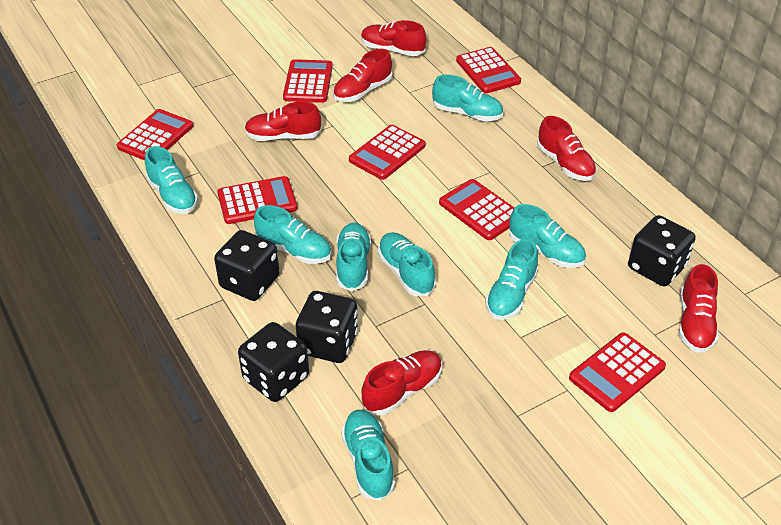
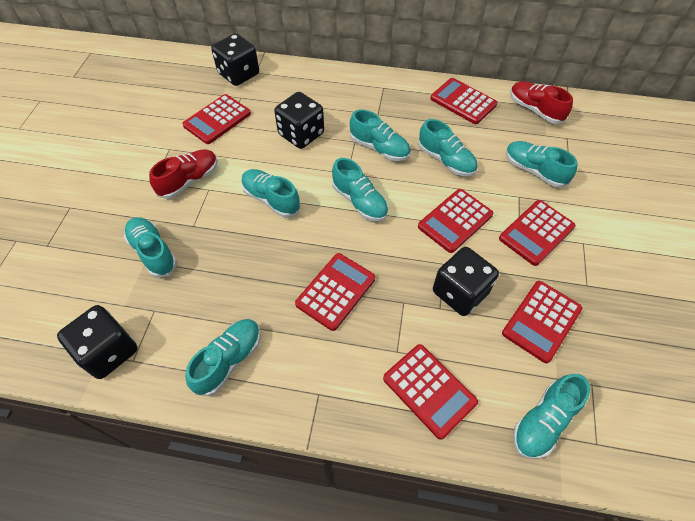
red shoe: [244,102,321,141] [333,49,392,102] [361,20,426,56] [361,350,442,416] [537,116,597,181] [679,264,719,353] = 6 -> [149,149,218,199] [510,81,573,124] = 2

